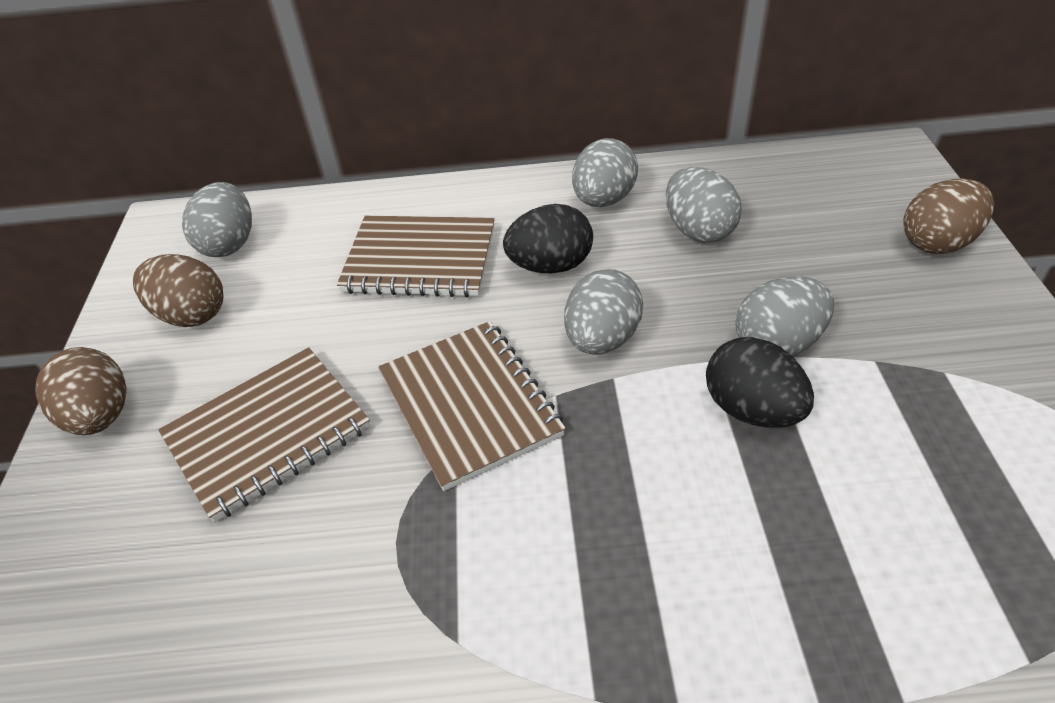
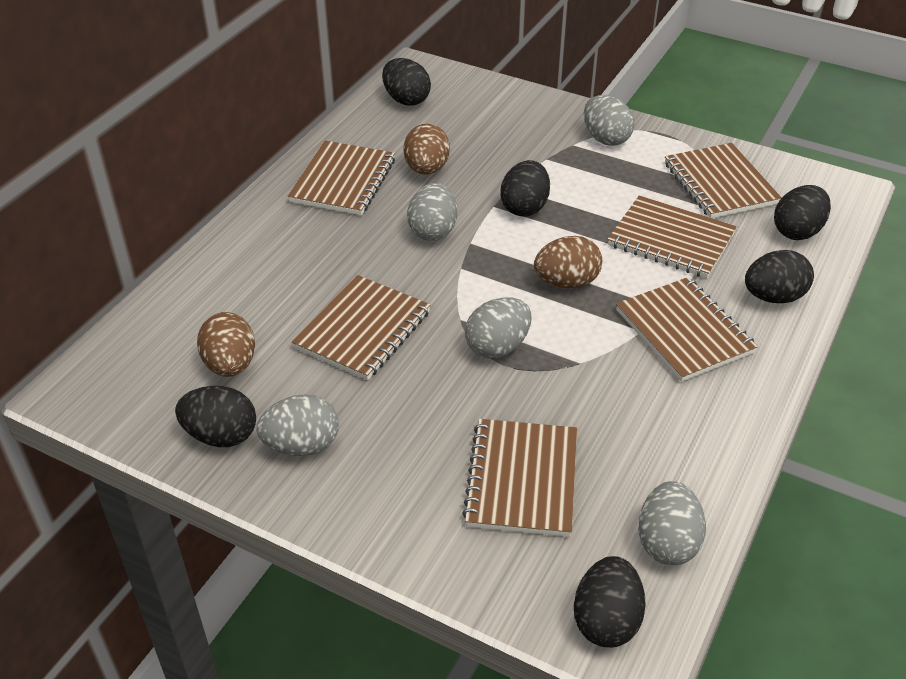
black egg: [503,204,593,273] [706,337,814,428] = 2 -> [175,386,256,447] [382,58,431,106] [500,160,550,217] [574,556,646,647] [745,250,814,303] [774,185,831,240] = 6
brown notebook: [158,347,370,522] [337,216,495,297] [378,321,566,491] = 3 -> [288,141,395,215] [292,275,431,380] [462,419,577,537] [607,195,737,278] [616,277,758,382] [665,143,782,218] = 6

